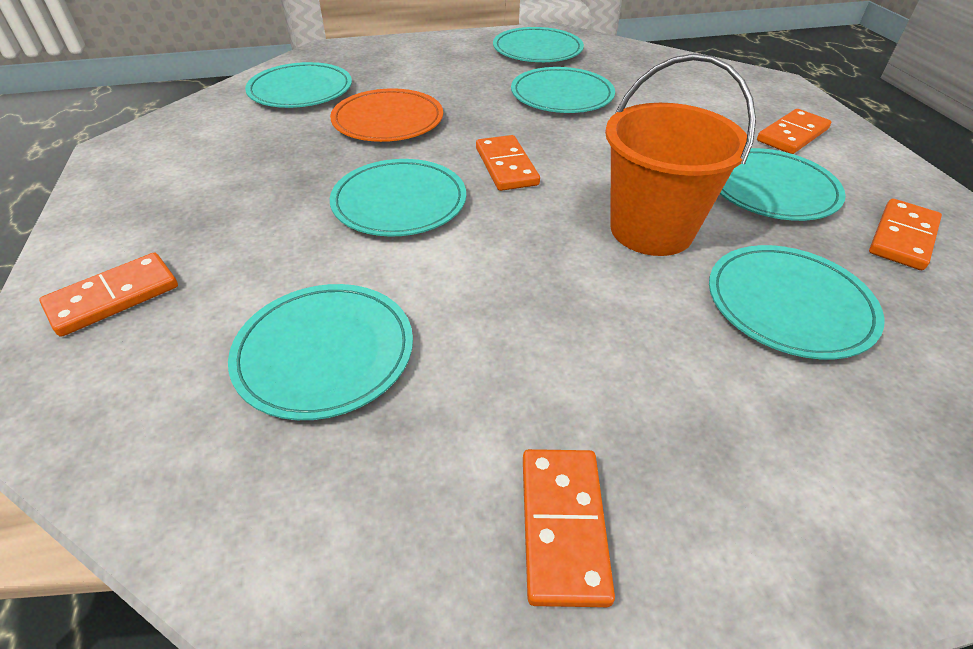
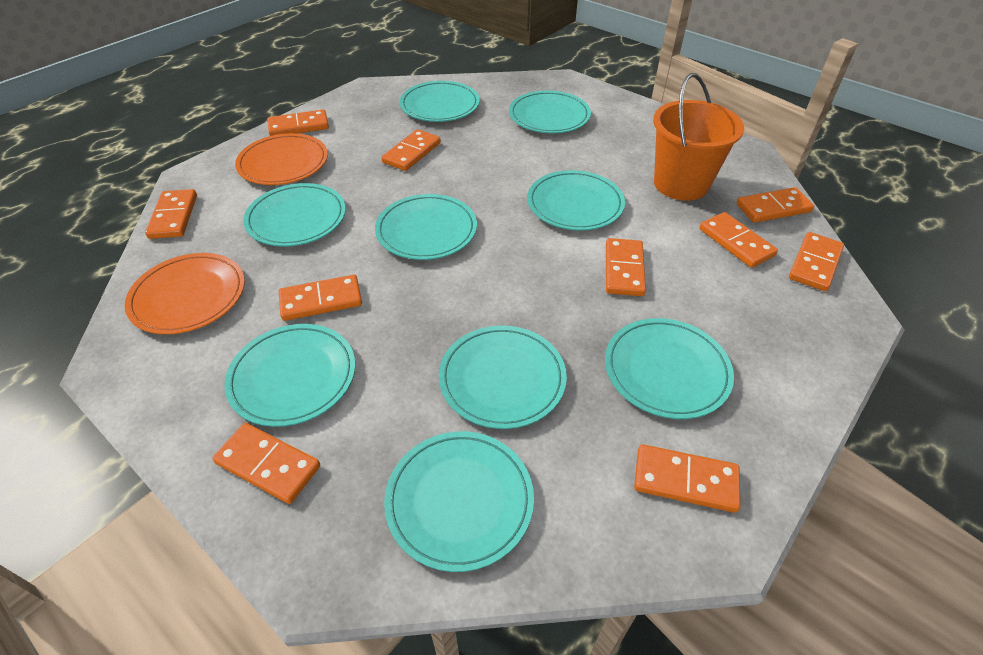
orange domino: [39,252,178,337] [476,135,540,191] [523,449,615,607] [757,109,831,154] [869,199,942,270] = 5 -> [145,189,197,239] [212,423,320,504] [268,110,329,136] [279,275,362,321] [381,129,441,171] [606,238,646,296] [634,444,740,513] [699,212,778,268] [737,187,814,223] [789,232,844,291] = 10
orange plate: [330,88,443,142] = 1 -> [125,253,245,334] [235,133,328,185] = 2
turquoise plate: [228,284,413,420] [245,62,352,108] [330,159,466,237] [493,27,584,62] [511,67,615,113] [709,245,884,359] [720,148,846,221] = 7 -> [224,324,355,427] [243,183,346,247] [375,194,477,260] [384,431,534,572] [399,81,480,122] [439,325,567,429] [509,90,591,133] [527,170,625,231] [605,318,734,419] = 9

